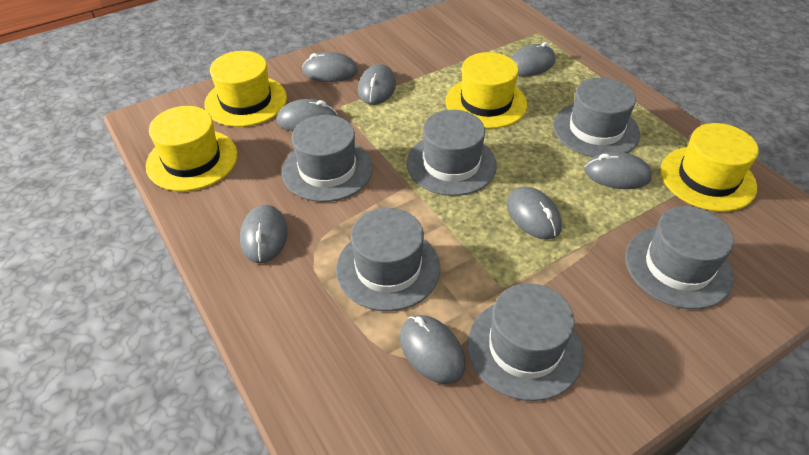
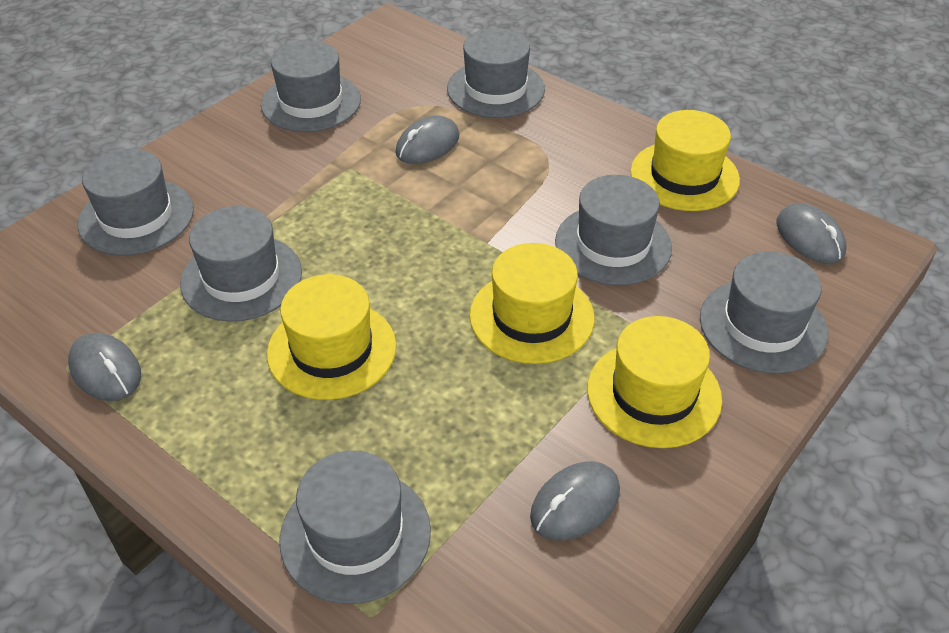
grey hat: [282,115,373,202] [336,208,440,311] [407,110,497,196] [467,283,584,401] [553,77,640,157] [625,206,734,309] = 6 -> [78,149,194,256] [180,206,302,322] [261,40,361,132] [279,451,431,604] [447,28,545,118] [555,175,672,285] [700,251,828,374] = 7
grey mouse: [240,205,288,263] [277,99,337,131] [302,52,358,82] [358,64,396,105] [400,315,465,384] [507,187,562,240] [511,42,556,77] [584,152,652,189] = 8 -> [68,333,141,401] [395,116,459,164] [530,461,620,540] [776,203,846,264] = 4

